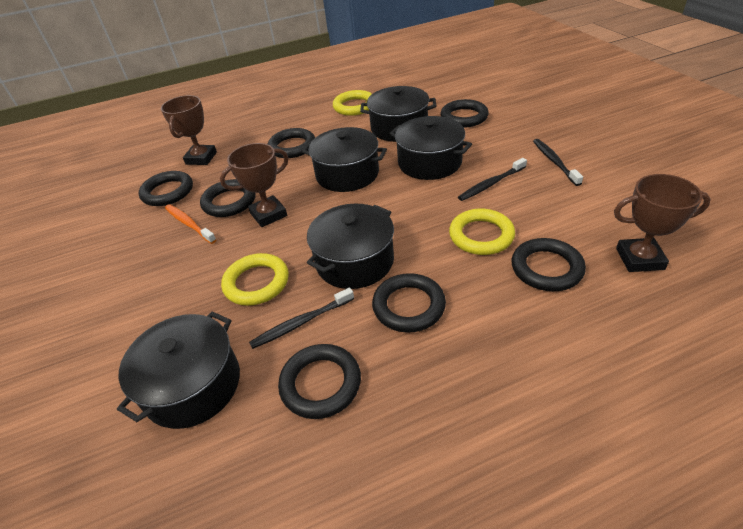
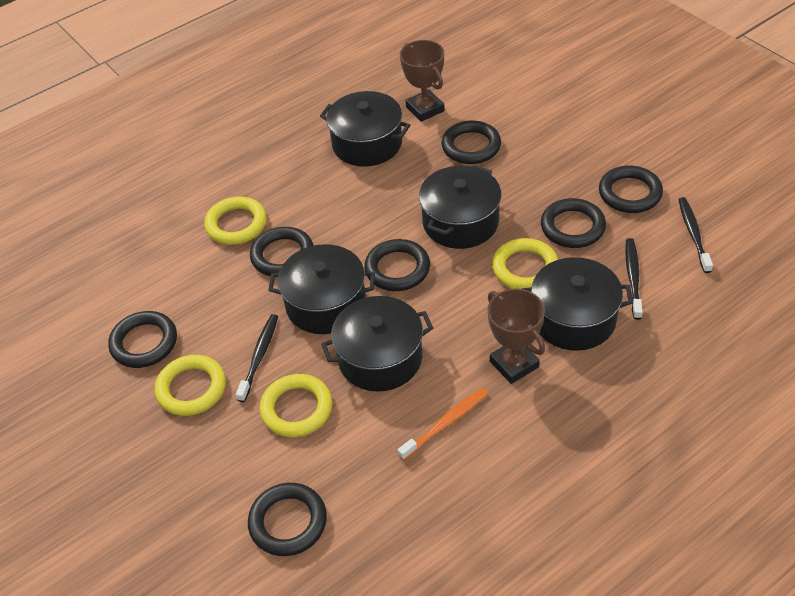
brown trophy: [161,95,217,165] [220,143,288,227] [614,174,711,272] = 3 -> [400,40,445,122] [487,288,545,384] = 2
yellow ring: [221,253,289,306] [333,90,372,116] [449,209,515,255] = 3 -> [155,355,226,416] [204,197,267,245] [260,374,332,437] [492,238,558,289] = 4

